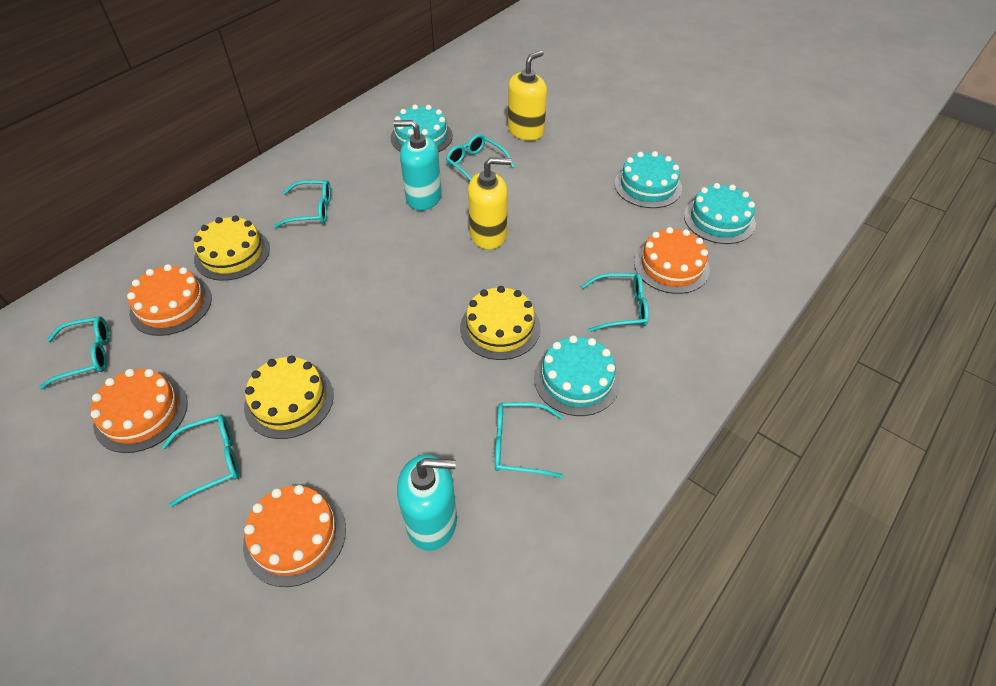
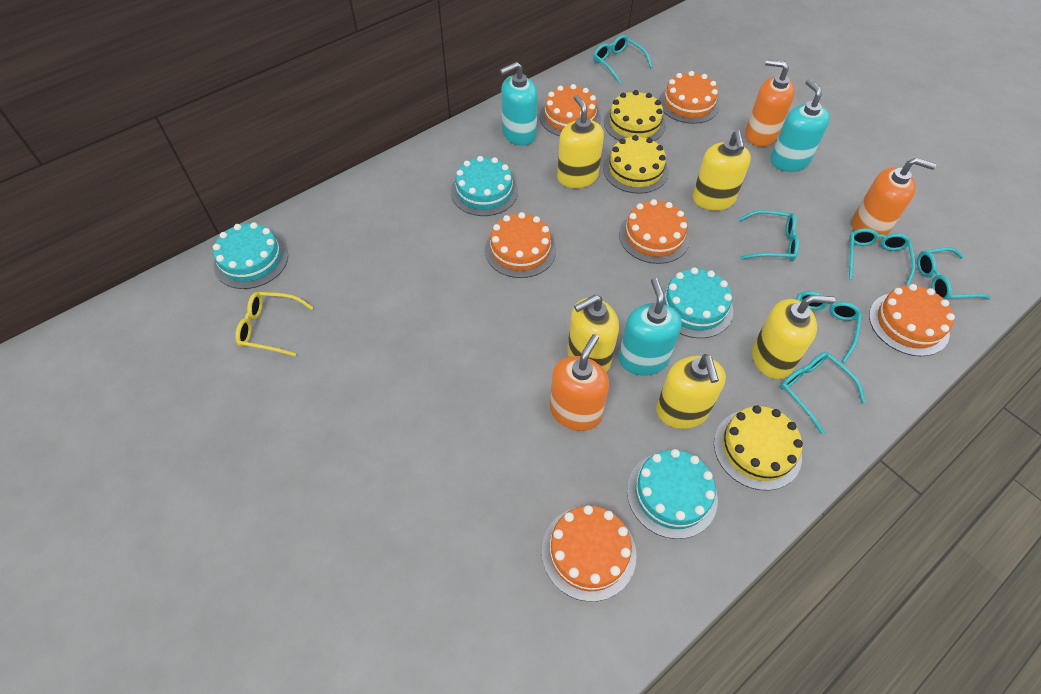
orange cake: [90,369,188,453] [127,264,212,336] [243,485,346,587] [634,227,710,294] = 4 -> [485,212,556,278] [539,84,601,136] [542,505,637,602] [619,199,690,264] [659,71,720,124] [869,284,955,356] = 6
orange soap dispenser: none = 0 -> [550,334,609,431] [745,59,795,147] [852,158,936,242] = 3
turquoise soap dispenser: [394,120,442,211] [397,454,457,551] = 2 -> [500,62,538,146] [618,278,682,376] [770,79,830,172] = 3
yellow glasses: none = 0 -> [235,292,314,356] = 1
yellow soap dispenser: [468,157,511,249] [508,50,547,141] = 2 -> [557,95,604,188] [567,295,619,372] [656,354,726,429] [693,130,751,211] [752,295,835,379] = 5

